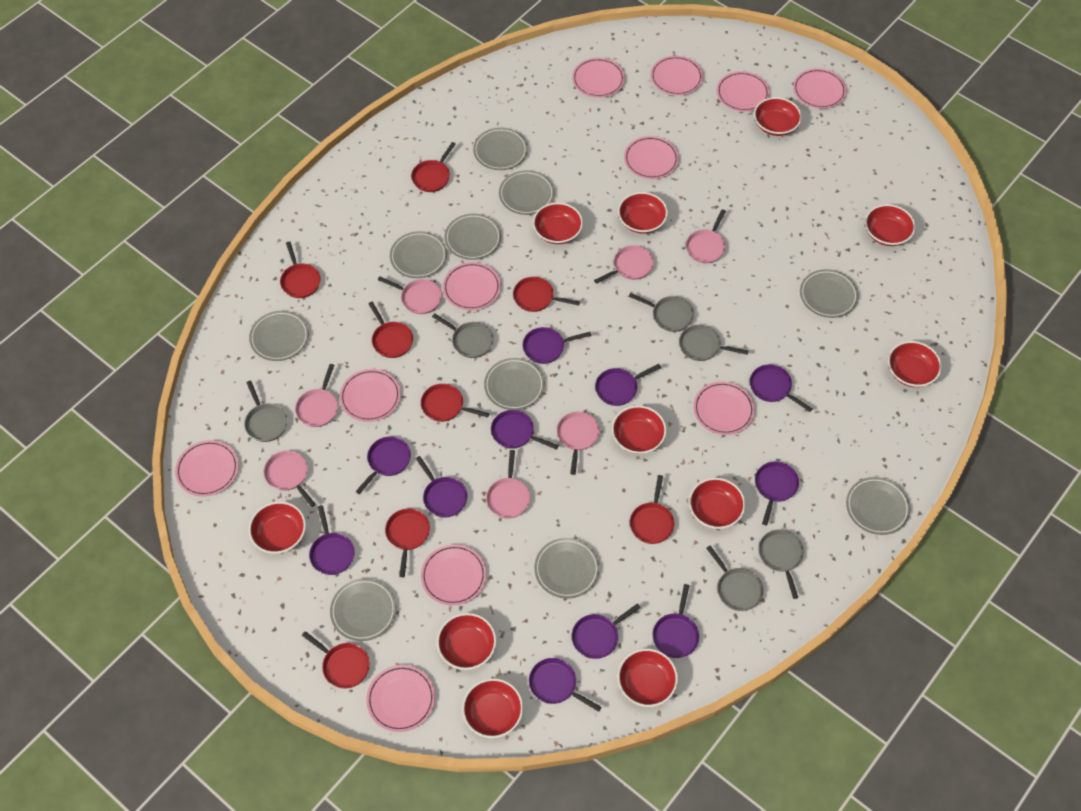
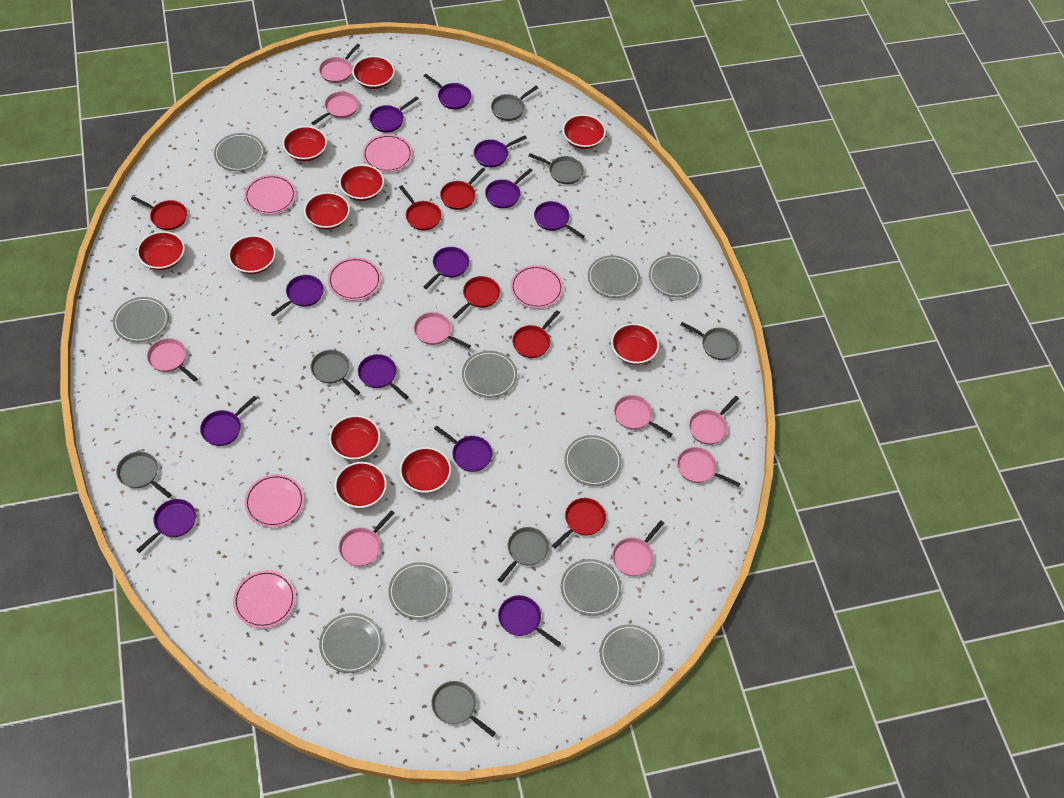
grey pan: [244,381,288,442] [432,313,494,358] [629,293,694,332] [679,325,748,361] [706,545,764,611] [759,529,804,599] = 6 -> [116,451,172,498] [311,350,360,395] [431,681,496,737] [491,86,538,121] [498,527,549,583] [528,153,584,184] [681,322,740,360] = 7
pink pan: [264,451,316,507] [295,364,338,427] [378,276,442,314] [486,450,530,519] [557,412,600,475] [594,245,654,284] [686,209,726,263] = 7 -> [147,338,198,382] [311,91,359,125] [319,43,360,83] [339,510,395,566] [414,312,471,349] [612,520,664,576] [614,395,673,437] [677,447,741,487] [689,396,739,444] = 9
pink plate: [175,440,239,497] [340,369,401,422] [366,665,435,732] [421,544,486,606] [443,262,501,310] [572,58,625,98] [624,136,679,179] [650,56,703,96] [693,381,755,435] [716,71,770,112] [793,68,847,109] = 11 -> [233,570,296,628] [244,175,296,215] [244,474,304,527] [328,257,381,301] [363,134,413,172] [510,265,563,308] = 6
purple pan: [309,505,355,575] [355,437,411,494] [416,456,467,517] [491,410,559,450] [523,327,591,364] [529,658,602,712] [572,604,641,659] [595,364,661,406] [653,584,699,658] [750,364,812,412] [755,461,799,525] = 11 -> [136,499,196,553] [200,396,257,446] [271,275,324,316] [358,354,408,400] [369,96,419,132] [423,247,469,289] [424,74,472,109] [434,426,493,472] [474,135,527,167] [485,168,533,208] [498,595,561,647] [534,201,584,238] = 12
red pan: [280,241,321,298] [302,631,370,688] [368,302,413,358] [385,509,430,577] [411,142,456,192] [421,384,490,422] [513,277,580,312] [630,475,674,544] = 8 -> [131,196,187,230] [399,185,442,230] [440,168,485,210] [452,276,500,319] [512,310,560,358] [552,498,606,549] = 6

